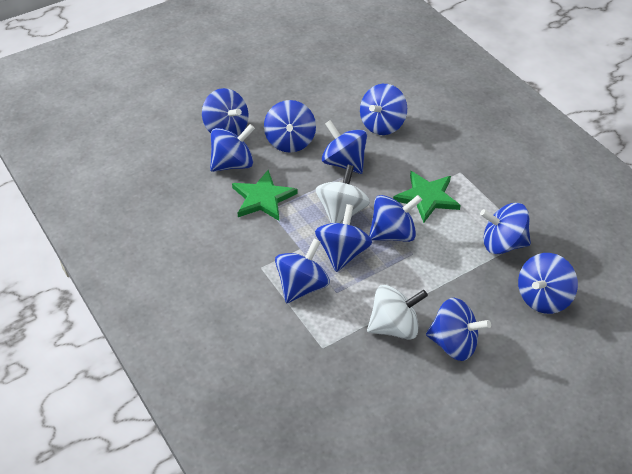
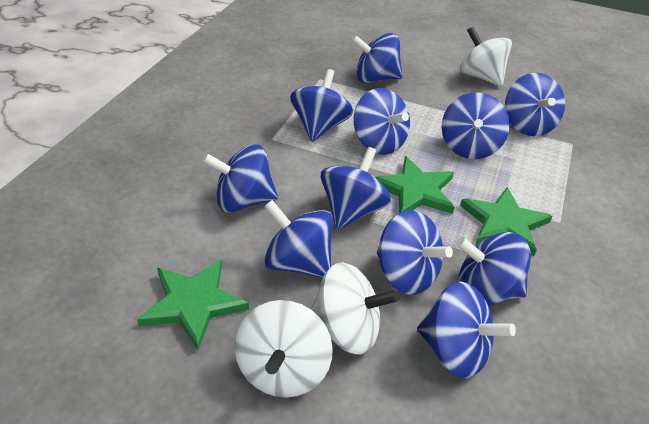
green star: [232,170,298,221] [393,171,461,223] = 2 -> [137,259,249,350] [376,156,455,214] [460,187,553,257] = 3
white spinning top: [316,165,370,224] [367,285,428,340] = 2 -> [235,300,333,398] [311,262,399,355] [460,27,512,86] = 3

